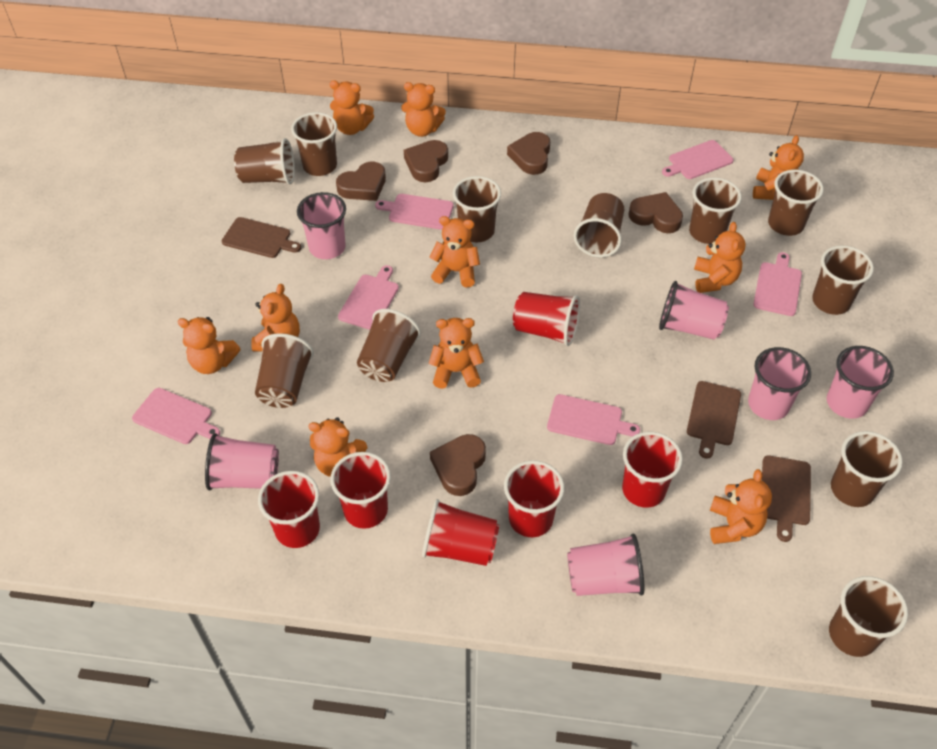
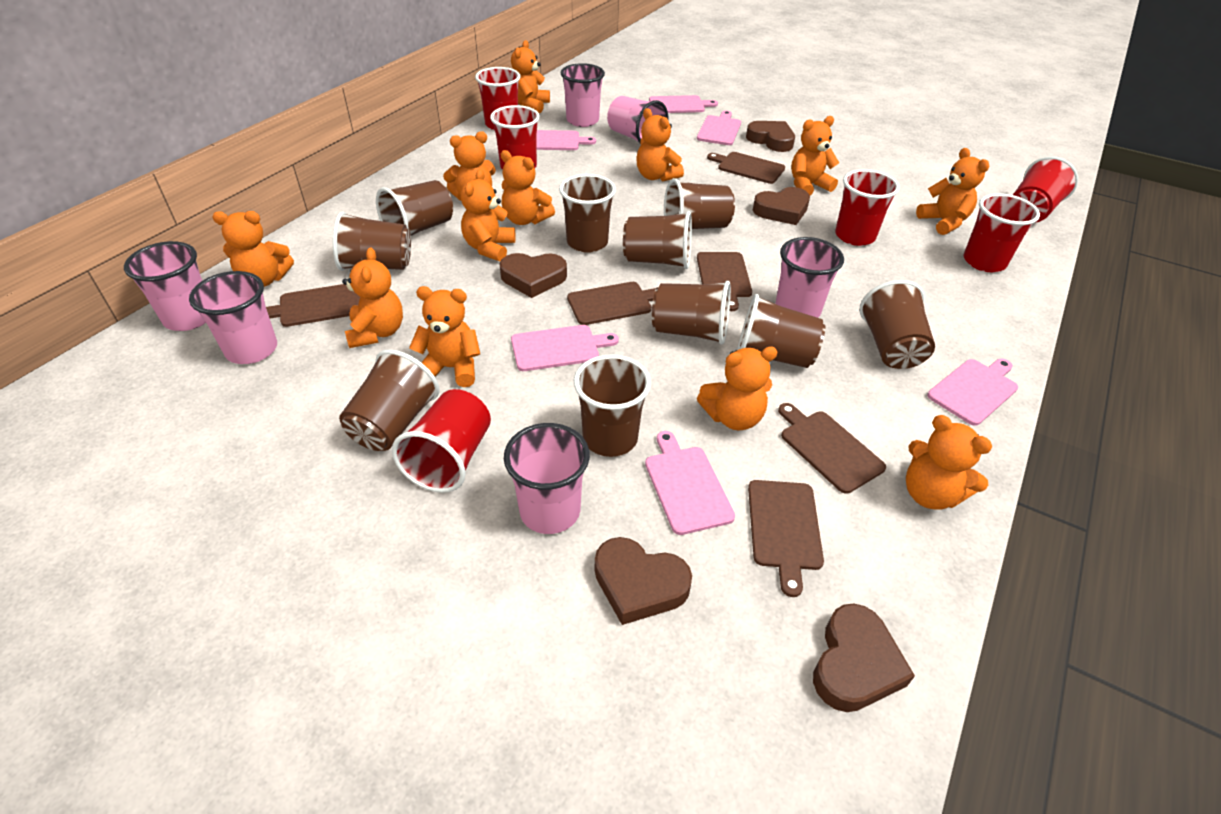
brown cup: [234,138,295,184] [255,333,314,408] [291,112,337,176] [357,309,421,382] [453,176,501,242] [574,193,624,257] [689,178,742,244] [768,170,824,236] [812,246,874,315] [829,576,908,657] [831,431,903,507] = 11 -> [333,211,411,271] [339,350,439,451] [376,180,453,236] [559,174,616,253] [574,355,651,457] [623,211,692,269] [652,281,731,345] [664,178,735,229] [737,294,825,368] [859,280,935,369] = 10
brown cutting board: [222,217,301,258] [687,381,741,459] [762,455,811,542] = 3 -> [266,284,360,327] [567,282,656,325] [697,252,752,311] [707,152,785,184] [748,480,824,597] [778,403,886,494] = 6
orange teddy bear: [178,317,240,374] [251,284,300,352] [309,417,368,477] [330,80,374,135] [401,82,446,137] [428,318,484,389] [429,216,480,287] [694,222,746,293] [710,469,772,544] [753,135,804,200] = 10 -> [213,211,294,287] [342,248,403,348] [409,286,480,387] [443,131,496,201] [461,169,515,261] [501,150,555,225] [511,40,550,113] [636,108,684,181] [697,347,777,430] [791,116,839,195] [906,415,992,510] [916,148,989,235] = 12

